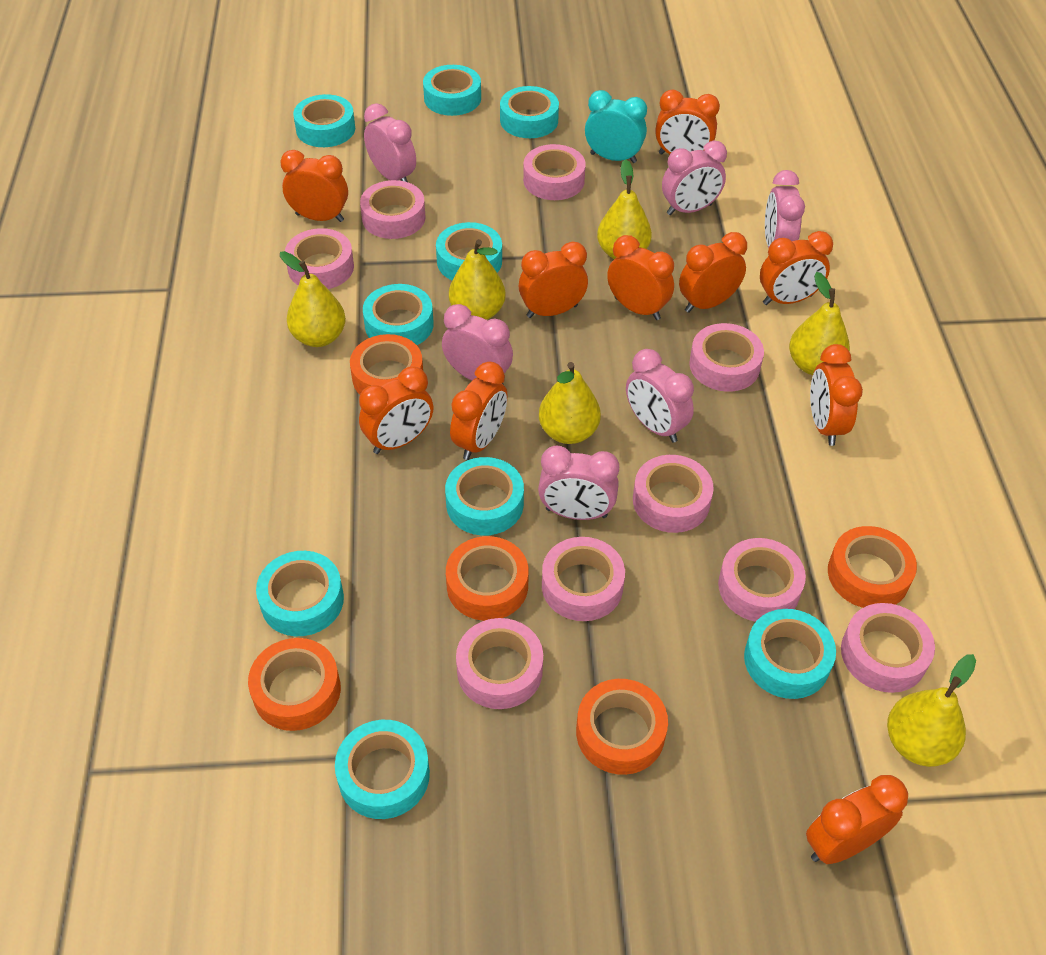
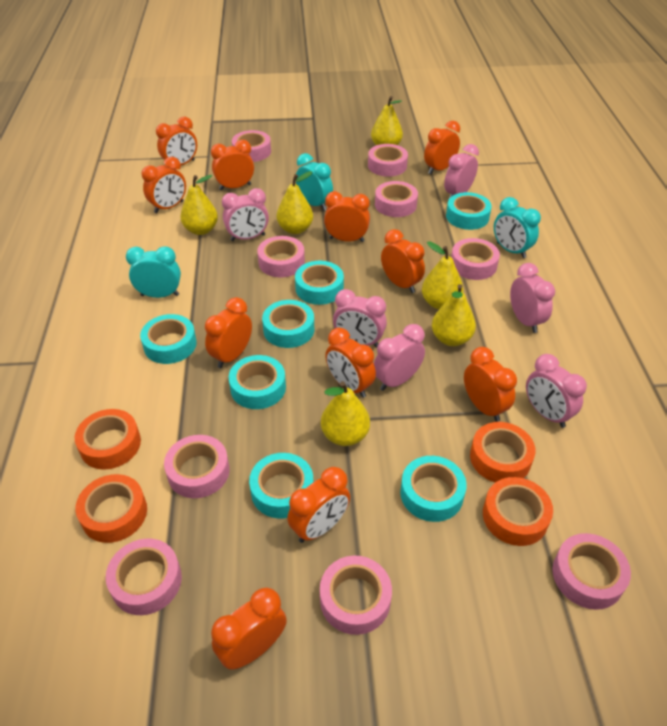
orange clock: [280,150,348,222] [359,366,433,454] [450,362,507,460] [519,241,588,318] [607,235,674,320] [655,90,720,155] [679,232,747,313] [760,231,833,305] [806,775,908,864] [810,344,863,446] = 10 -> [142,157,186,213] [156,116,197,165] [205,297,252,368] [211,140,254,190] [211,587,287,670] [287,467,350,543] [324,191,370,242] [325,328,376,398] [381,229,425,293] [424,121,460,174] [464,347,517,422] = 11
orange tape: [248,638,341,731] [350,334,423,394] [446,536,529,621] [576,679,668,775] [828,526,917,608] = 5 -> [75,409,141,470] [75,474,147,543] [470,422,535,483] [483,477,553,546] = 4
turquoise clock: [585,90,647,163] = 1 -> [126,246,181,298] [296,153,333,211] [494,197,541,258] = 3
turquoise tape: [256,551,344,636] [293,94,355,147] [335,720,430,819] [363,284,434,345] [423,65,481,116] [436,222,502,280] [445,457,524,535] [500,86,559,138] [744,609,836,699] = 9 -> [140,314,197,364] [229,355,286,409] [249,453,313,519] [262,300,314,348] [295,261,344,305] [400,456,467,522] [446,192,492,230] = 7

